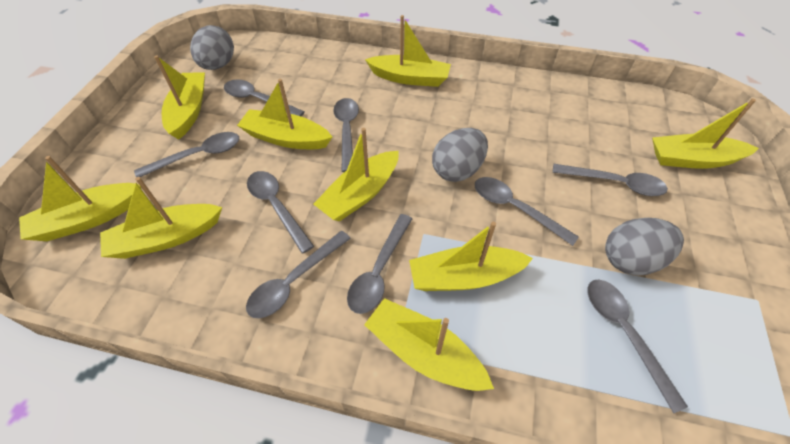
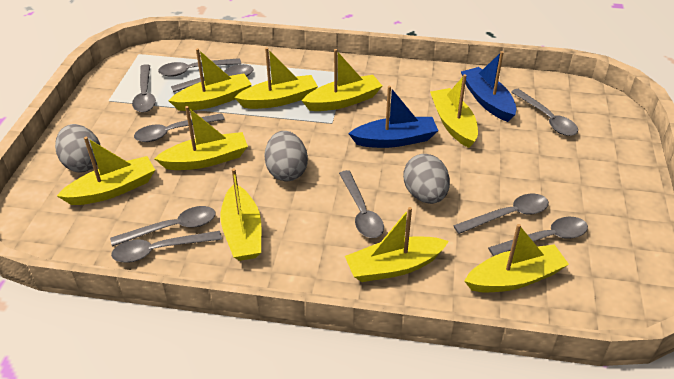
blue boat: none = 0 -> [348,86,438,148] [461,51,516,122] = 2
grey spoon: [134,132,239,178] [224,79,305,117] [246,231,351,318] [247,171,314,254] [333,98,359,172] [347,214,412,314] [475,177,579,246] [552,164,668,196] [587,279,688,413] = 9 -> [110,206,216,247] [111,231,222,263] [132,64,156,112] [134,113,225,142] [158,58,241,77] [171,64,254,92] [339,170,384,238] [453,194,549,234] [488,217,588,256] [511,89,578,136] = 10

